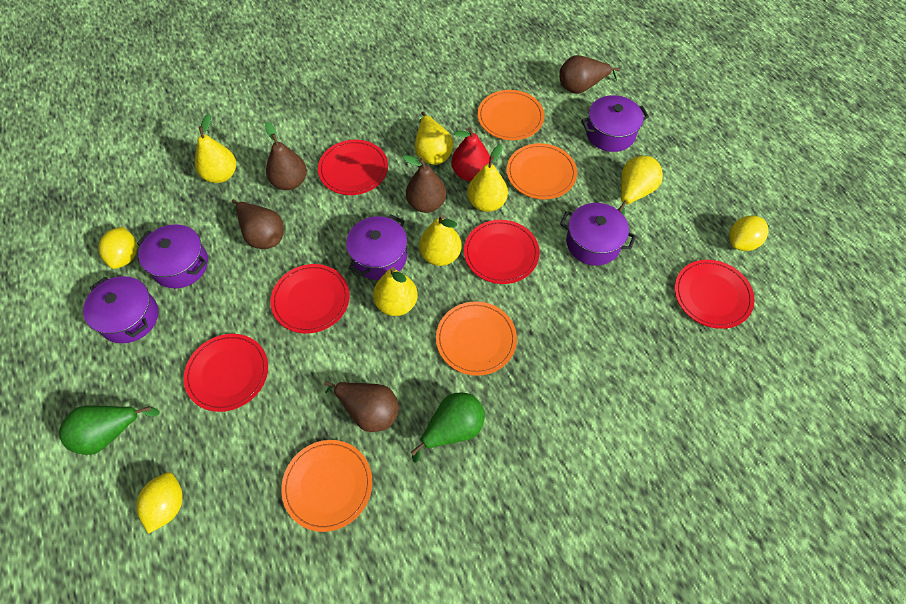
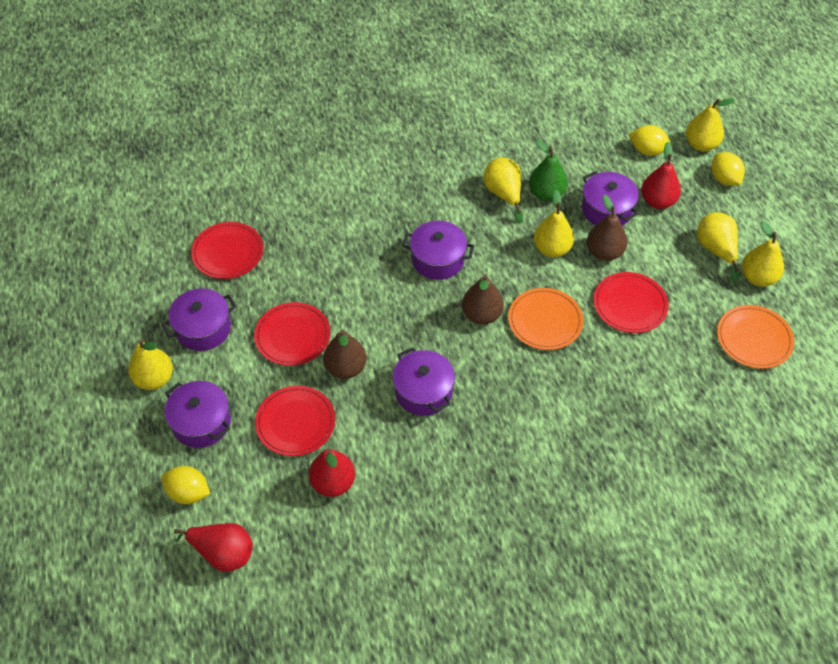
brown pear: [232,199,284,249] [265,122,307,190] [324,381,399,432] [403,155,446,213] [559,55,620,94] = 5 -> [323,330,367,379] [462,275,504,325] [587,194,627,261] = 3
green pear: [59,405,160,455] [411,393,485,463] = 2 -> [529,140,568,201] = 1
orange plate: [281,440,372,532] [436,301,517,376] [478,90,544,140] [507,143,577,199] = 4 -> [508,288,583,350] [717,305,794,369] = 2
red pear: [451,127,490,181] = 1 -> [174,523,253,572] [309,449,355,497] [641,142,681,209] = 3
red plate: [184,334,268,412] [271,264,350,334] [318,140,388,195] [464,220,540,284] [675,260,755,329] = 5 -> [191,222,263,279] [254,302,330,366] [255,386,335,456] [594,272,668,333] = 4

